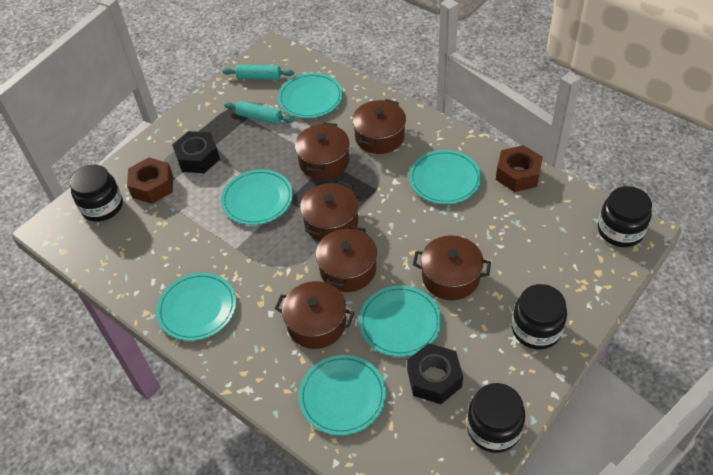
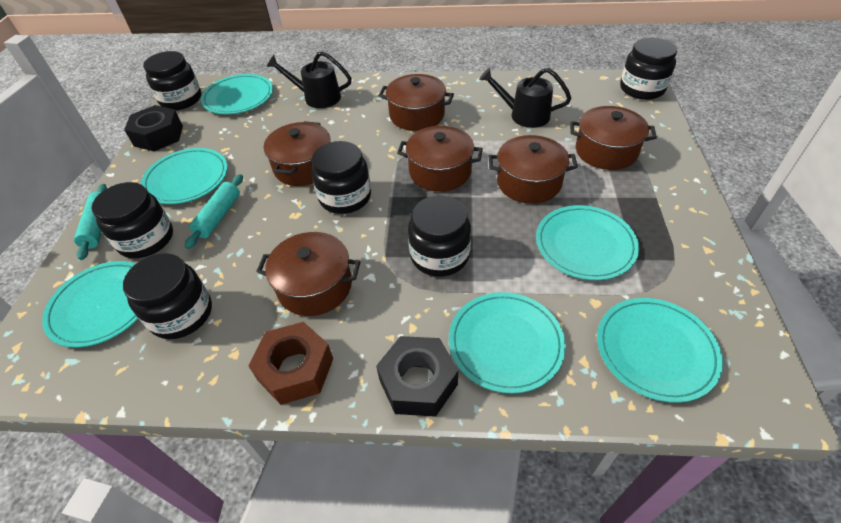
black jar: [70,165,123,222] [467,383,526,453] [512,284,567,350] [598,186,652,247] = 4 -> [92,182,173,258] [123,253,212,339] [143,51,201,110] [311,141,371,214] [408,196,471,277] [620,37,677,100] = 6
black watering can: none = 0 -> [266,51,352,108] [479,68,571,128] = 2
brown nut: [127,158,173,204] [496,145,543,192] = 2 -> [249,322,333,405] = 1

